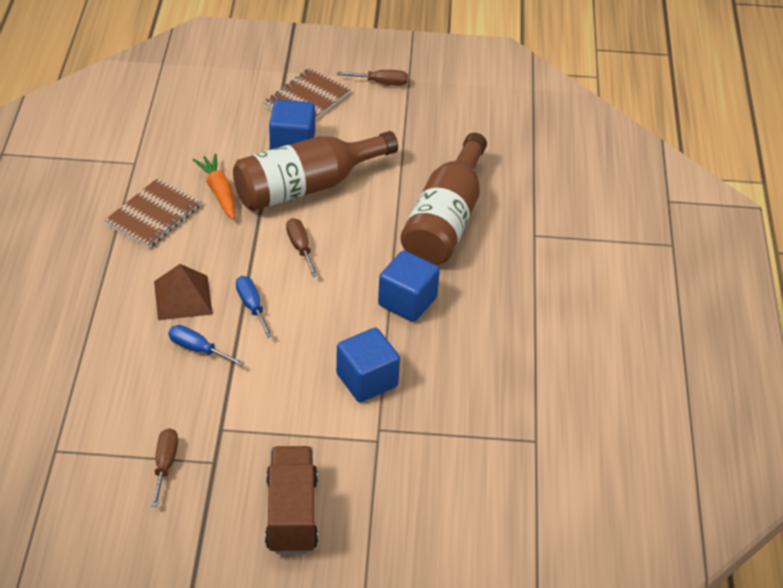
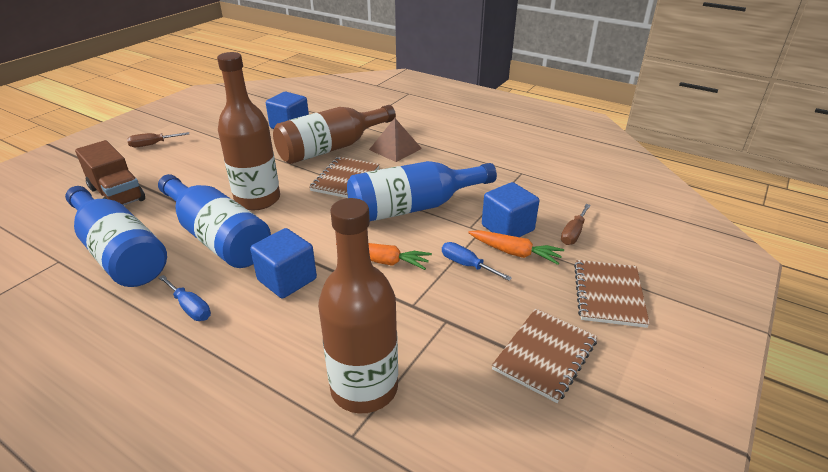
blue bottle: none = 0 -> [65,186,167,287] [158,174,271,268] [347,161,497,221] = 3
brown bottle: [233,131,398,211] [401,133,487,265] = 2 -> [217,52,280,210] [273,105,396,164] [318,198,398,413] = 3
brown notebook: [105,177,202,248] [264,68,351,120] = 2 -> [309,157,379,198] [492,308,597,403] [574,260,650,328] = 3
brown screwdriver: [151,428,178,507] [286,218,318,277] [337,70,408,86] = 3 -> [127,132,189,147] [561,204,591,245] = 2
orange carrot: [193,153,235,220] = 1 -> [336,243,432,270] [468,230,564,265] = 2

